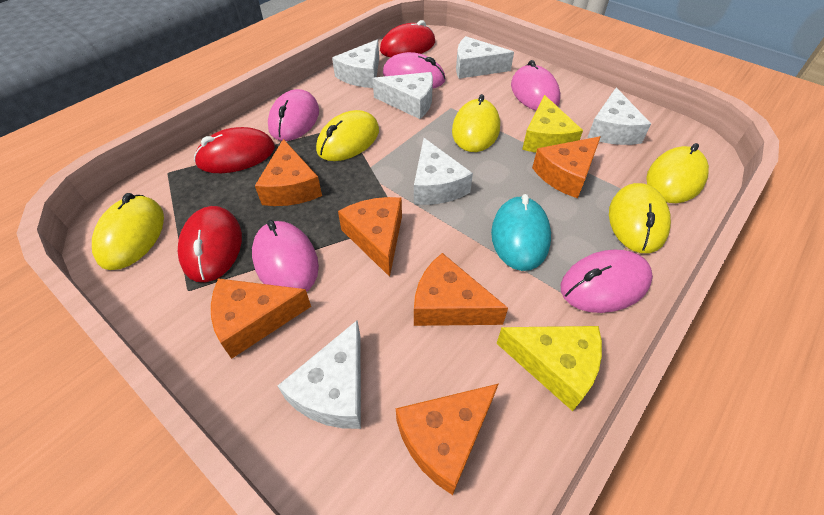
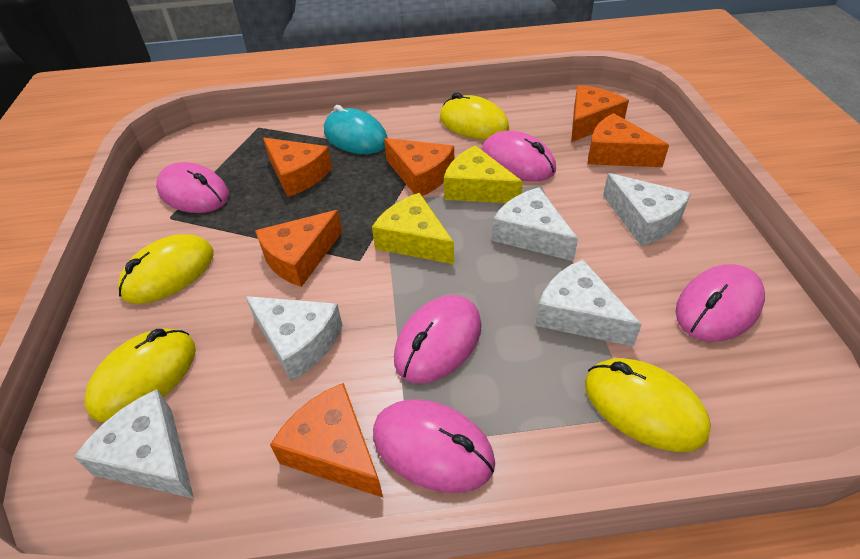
red mouse: [178,206,242,282] [194,127,275,173] [380,20,435,58] = 3 -> none = 0
white cheese: [278,320,361,429] [332,39,379,88] [373,72,433,119] [414,138,473,205] [456,36,514,79] [587,88,651,145] = 6 -> [74,389,194,498] [245,296,343,381] [492,187,578,261] [536,259,642,347] [603,173,691,246] = 5
yellow mouse: [92,193,164,270] [316,110,379,161] [452,94,500,152] [609,183,671,253] [646,143,709,203] = 5 -> [85,329,196,422] [118,234,214,304] [440,92,509,140] [585,358,711,452] = 4

